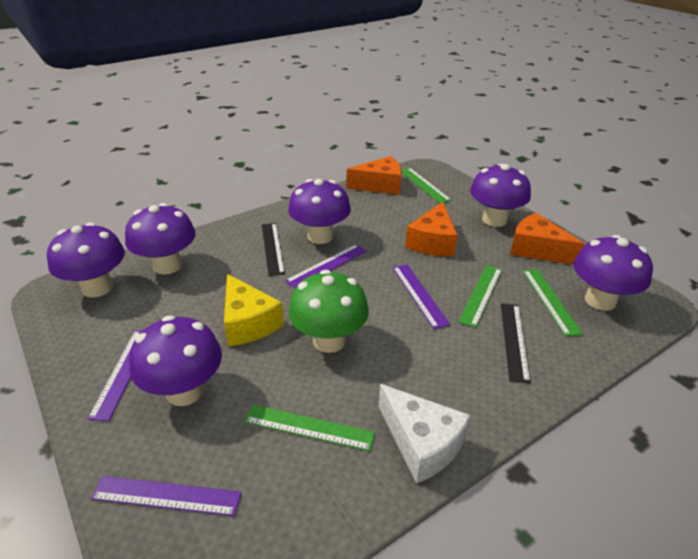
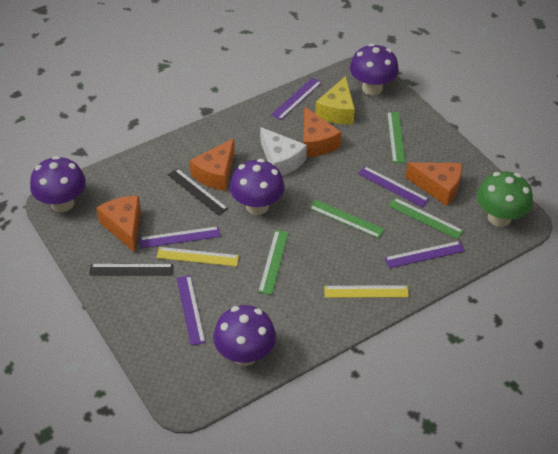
orange cheese: [347,156,402,195] [405,202,458,256] [510,213,584,265] = 3 -> [96,196,141,253] [189,138,235,191] [303,106,341,157] [405,163,462,206] = 4
purple mushroom: [47,222,125,298] [125,203,196,275] [129,315,222,406] [288,179,351,244] [470,164,531,227] [574,235,653,311] = 6 -> [30,156,86,212] [213,305,276,366] [230,159,285,215] [350,43,399,95] = 4
purple ruler: [88,330,143,421] [91,476,242,516] [285,244,367,289] [393,264,450,329] = 4 -> [139,226,221,248] [177,275,206,346] [271,78,322,120] [358,166,429,207] [384,241,465,268] = 5
yellow ruler: none = 0 -> [156,247,239,266] [324,285,409,298] = 2

